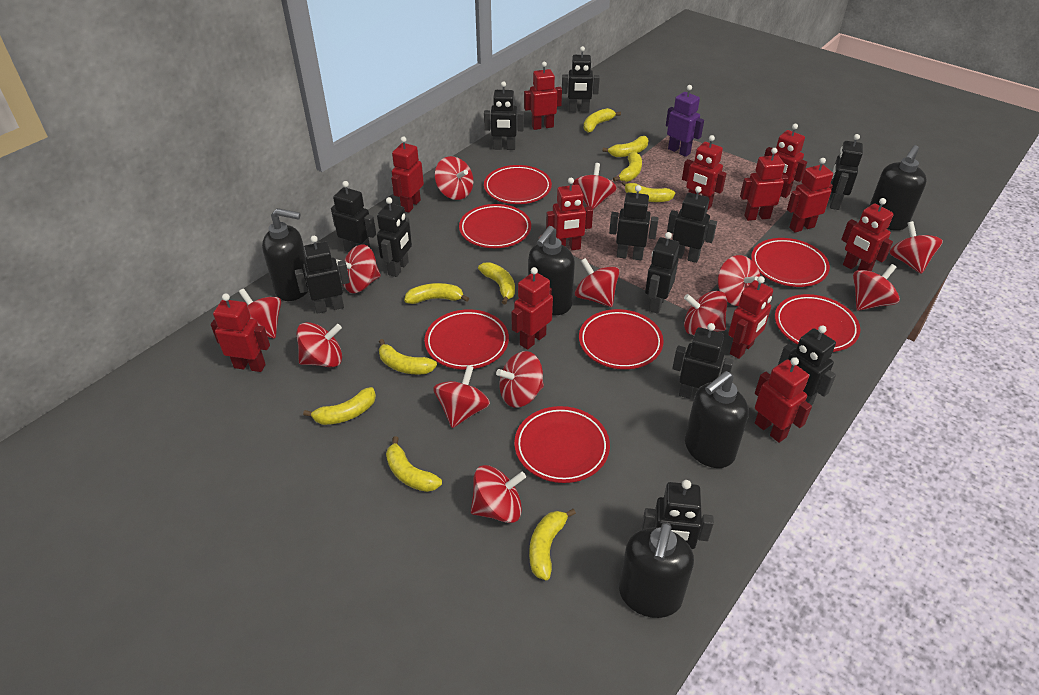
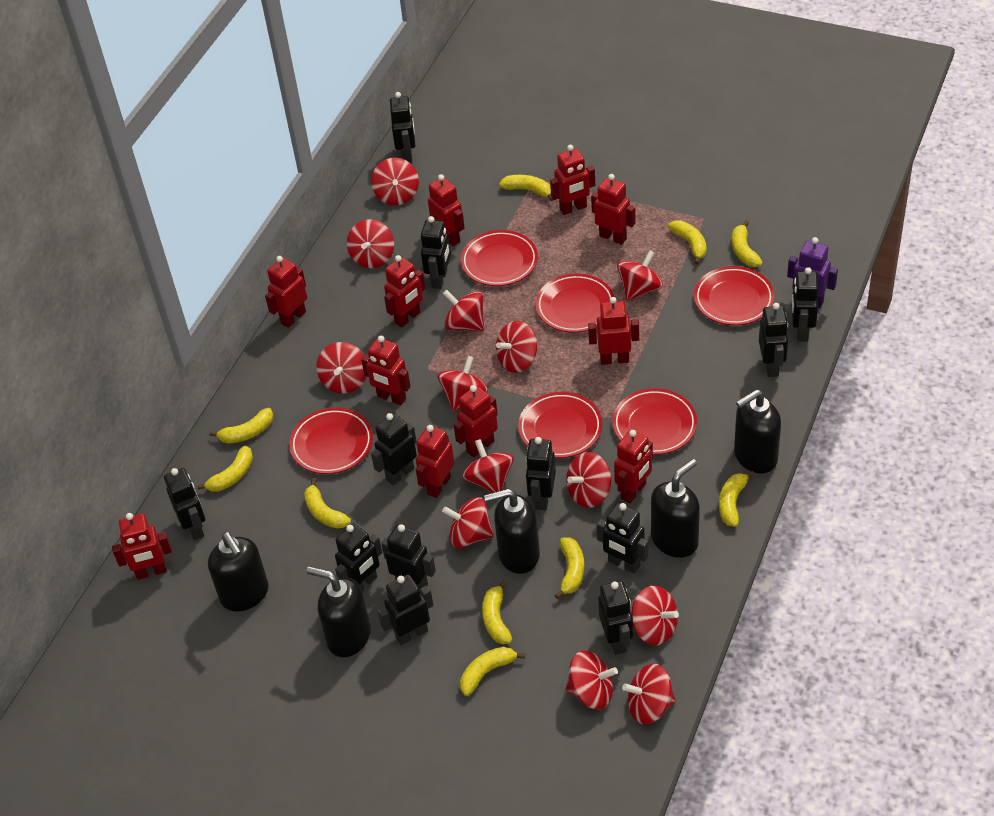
red plate: [424,309,509,370] [459,204,531,248] [484,165,552,204] [514,406,610,483] [579,309,664,369] [751,238,830,287] [775,294,860,352] = 7 -> [289,408,373,474] [461,230,538,286] [518,392,602,458] [536,274,614,333] [612,388,697,455] [694,266,775,325] = 6
red robot: [211,293,270,372] [391,136,424,213] [512,267,553,350] [524,62,562,130] [546,178,593,250] [682,135,727,210] [728,276,773,359] [740,148,788,221] [755,357,812,443] [764,124,807,198] [787,158,833,233] [841,198,894,271] = 12 -> [112,513,172,580] [265,256,307,328] [361,335,411,405] [384,255,426,327] [416,425,455,498] [428,174,465,246] [454,385,498,458] [550,145,595,215] [588,297,639,365] [591,174,636,245] [614,430,653,503] = 11

